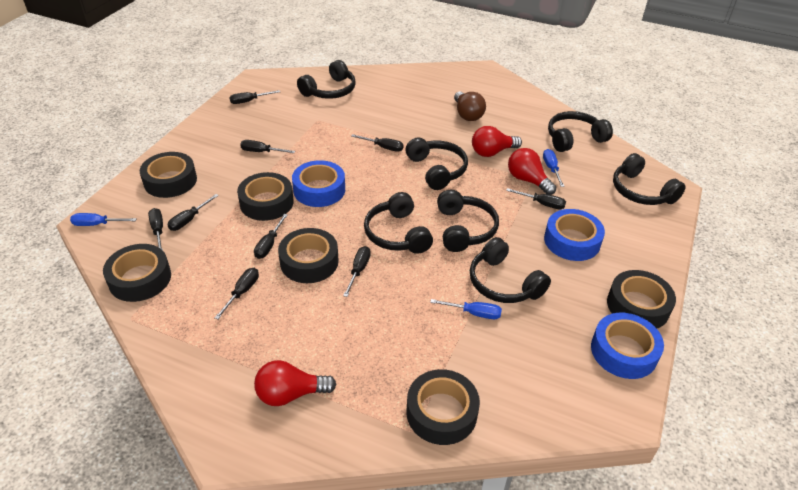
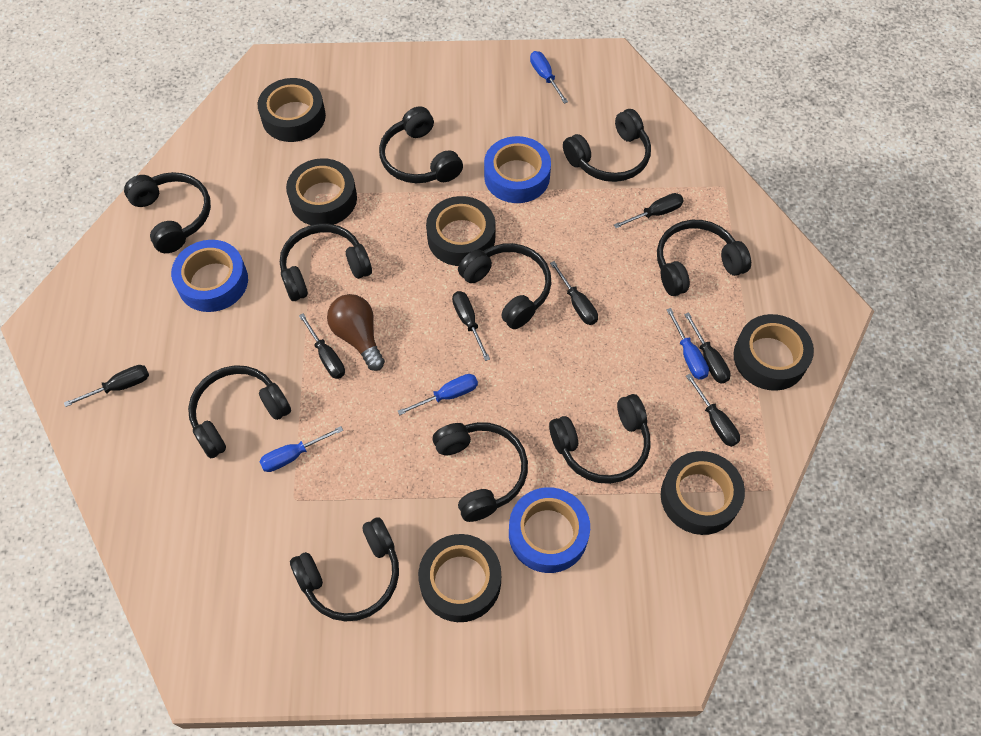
black headphones: [297,60,356,99] [364,192,433,254] [405,137,468,190] [437,190,499,252] [470,237,551,303] [548,111,613,152] [613,153,686,205] = 7 -> [124,172,211,253] [188,365,291,459] [280,224,372,301] [290,517,399,622] [379,106,463,183] [433,422,528,522] [458,243,551,329] [549,394,650,484] [563,109,651,182] [657,220,751,296] = 10
black screwdriver: [148,208,163,250] [167,194,219,231] [214,268,259,319] [229,90,280,104] [240,140,295,153] [254,214,288,259] [343,246,371,297] [351,134,404,152] [506,188,566,209] = 9 -> [64,365,149,407] [299,313,345,379] [452,291,490,361] [550,261,598,325] [614,193,684,228] [684,312,731,383] [686,374,740,447] = 7
blue screwdriver: [70,213,137,226] [430,299,502,319] [543,149,565,187] = 3 -> [259,426,343,472] [398,374,478,415] [530,51,568,104] [666,308,709,380] = 4
red light bulb: [254,360,336,406] [472,126,522,157] [508,148,556,195] = 3 -> none = 0

